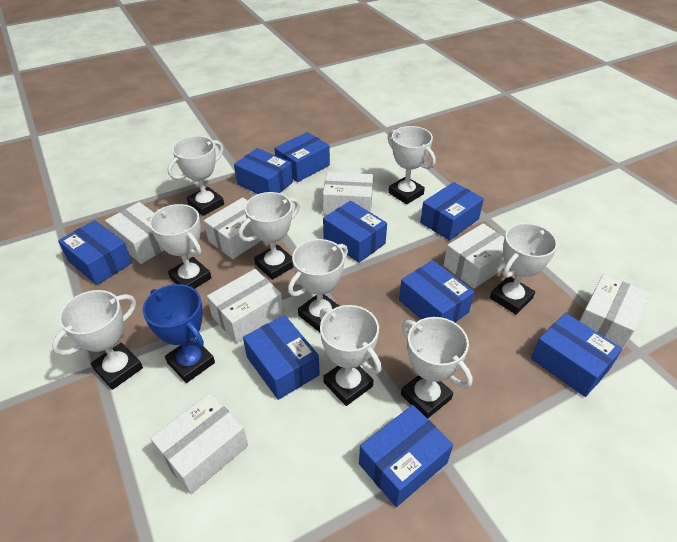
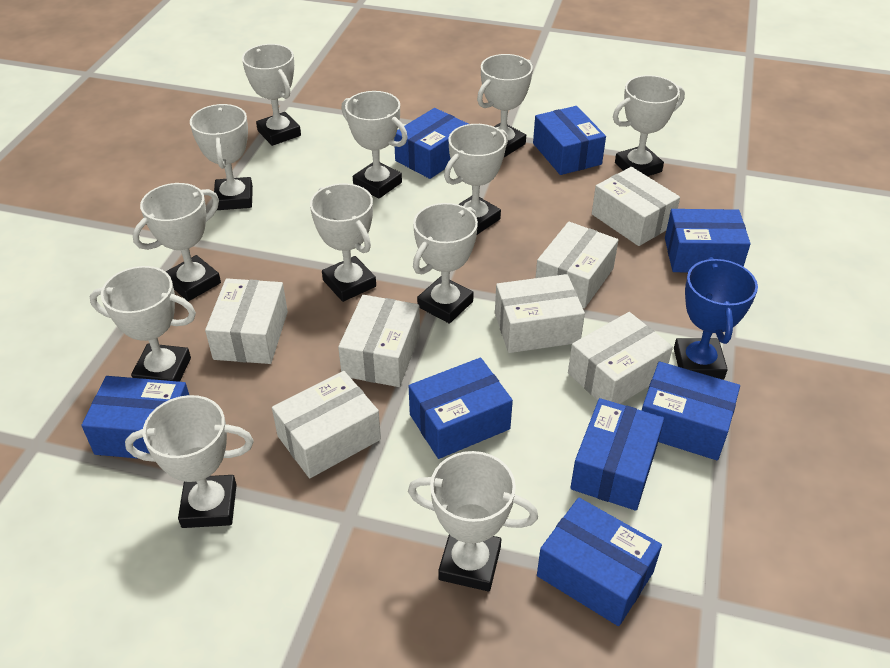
blue box: [58,220,132,285] [234,148,293,194] [243,315,320,400] [274,132,330,182] [323,201,387,263] [359,405,453,507] [399,260,474,323] [420,182,484,241] [531,313,622,397] = 9 -> [82,376,189,459] [394,108,468,179] [409,358,513,459] [533,106,606,175] [537,498,662,626] [570,398,664,511] [642,361,740,460] [665,209,750,272] = 8
white trophy: [52,290,143,390] [149,204,212,289] [168,136,224,216] [238,192,300,280] [288,239,348,332] [320,305,382,406] [388,126,436,204] [401,317,473,419] [490,223,558,315] = 9 -> [89,266,196,382] [125,395,254,528] [133,183,221,301] [190,104,253,210] [242,44,301,146] [310,183,376,302] [341,91,408,199] [408,451,538,591] [413,203,478,324] [444,124,508,235] [477,54,533,157] [613,75,685,176] = 12

